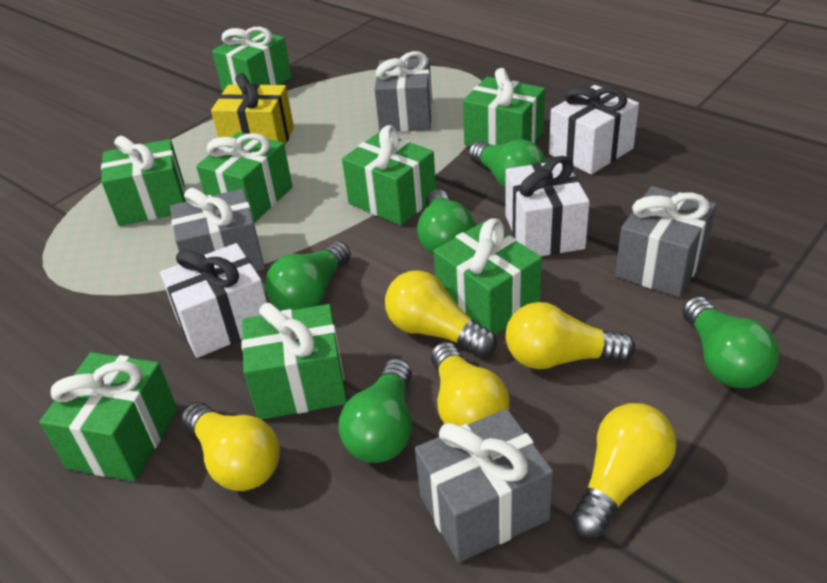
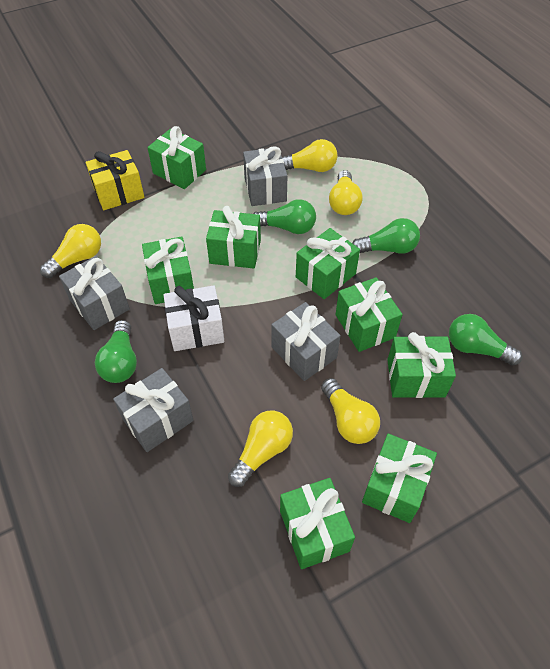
green light bulb: [265,241,351,311] [339,358,412,463] [417,189,475,255] [469,139,546,189] [682,296,779,388] = 5 -> [95,320,137,383] [253,199,316,234] [352,218,420,254] [449,314,523,366] = 4
white gift: [160,243,267,358] [505,156,590,256] [549,85,639,175] = 3 -> [164,285,224,351] = 1

